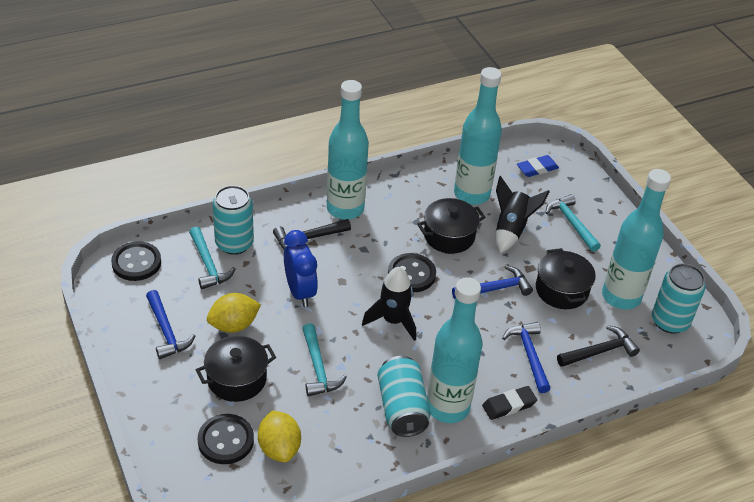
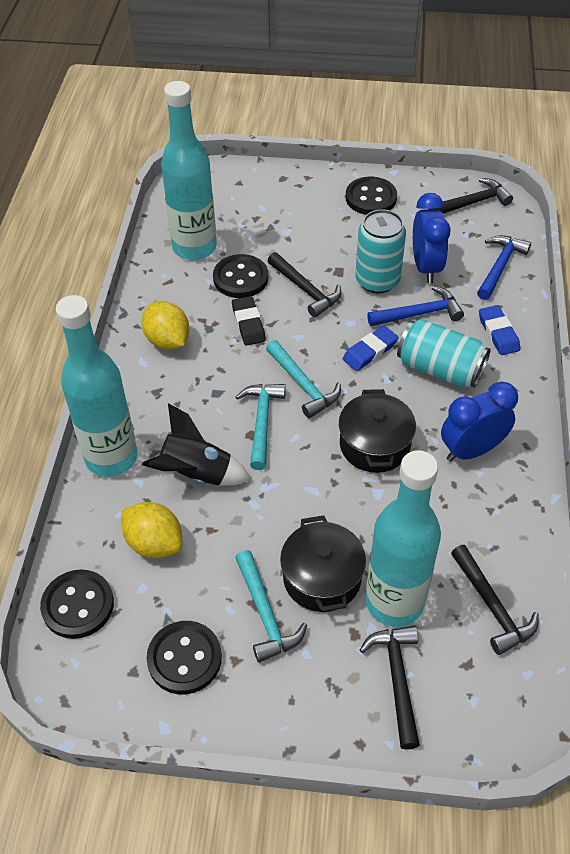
black button: [111,241,161,281] [198,414,254,464] [388,253,436,292] = 3 -> [40,570,114,639] [147,621,222,694] [213,254,268,298] [346,177,397,215] = 4
black hammer: [273,219,351,249] [557,325,640,367] = 2 -> [268,252,341,318] [360,626,420,750] [434,178,513,214] [451,545,539,655] = 4
black pot: [196,336,276,402] [417,198,485,254] [536,248,596,309] = 3 -> [280,515,366,612] [339,389,416,473] = 2
black rocket: [362,267,416,341] [496,176,550,253] = 2 -> [142,403,251,485] = 1
blue clock: [284,230,318,307] = 1 -> [413,193,451,283] [441,381,518,462] = 2
blue eraser: [517,155,559,177] = 1 -> [343,326,399,371] [479,305,520,355] = 2
blue hammer: [146,290,196,359] [452,265,533,299] [502,322,551,393] = 3 -> [367,286,464,326] [477,235,531,300] = 2
turquoise bottle: [327,80,369,220] [427,277,483,423] [454,67,502,205] [602,169,671,309] = 4 -> [56,295,137,477] [161,81,217,260] [365,450,441,627] = 3
turquoise can: [212,185,254,255] [378,356,431,437] [652,263,706,334] = 3 -> [356,209,406,293] [397,319,490,388] = 2

